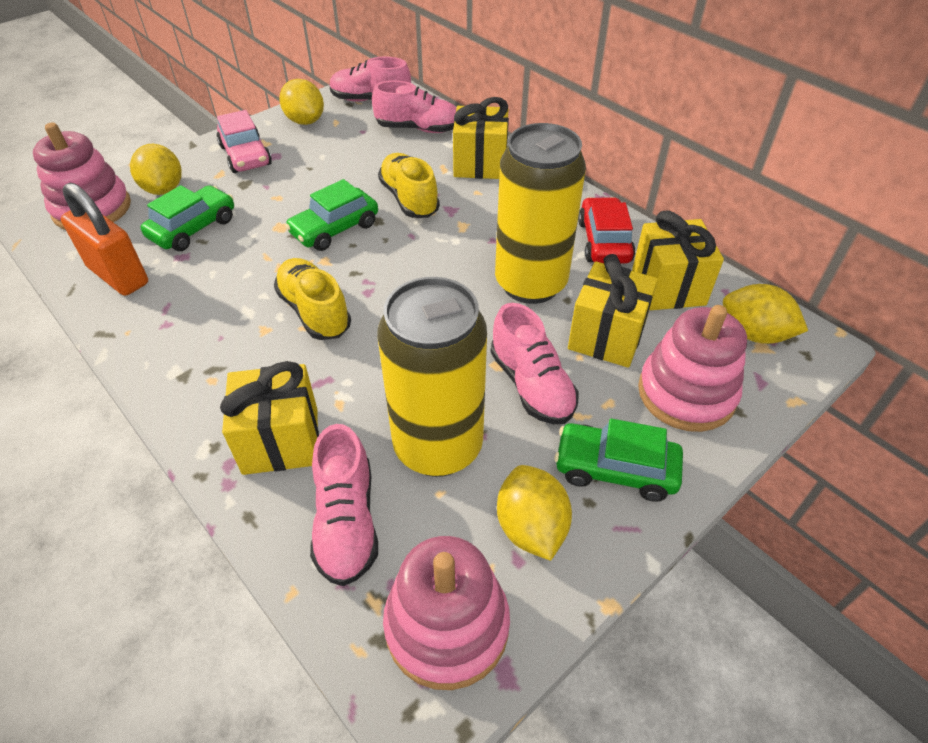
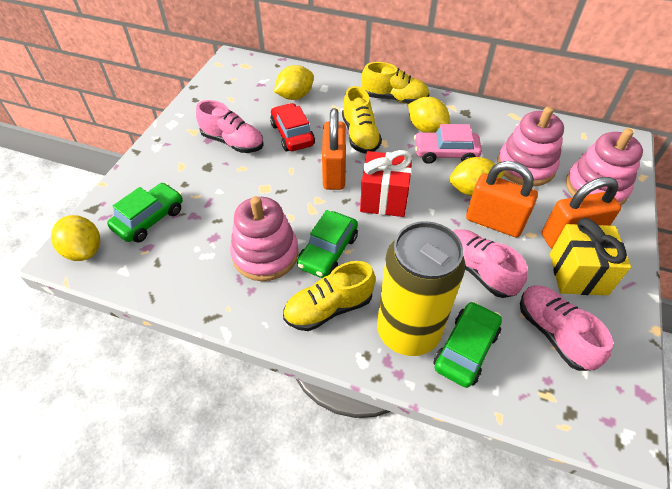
orange padlock: [61,183,148,296] = 1 -> [322,108,346,190] [466,161,538,237] [542,177,621,248] = 3
pink shoe: [310,424,378,586] [330,57,411,102] [372,81,457,133] [491,303,579,424] = 4 -> [196,100,264,153] [453,229,527,298] [520,285,613,371] = 3
red gift: none = 0 -> [360,150,412,217] = 1
yellow can: [377,277,487,477] [495,123,586,304] = 2 -> [377,221,465,356] = 1
yellow gift: [220,361,319,475] [453,97,509,179] [568,254,658,368] [632,210,724,310] = 4 -> [550,218,631,295] = 1
yellow shoe: [274,258,351,340] [378,153,440,218] = 2 -> [283,261,376,331] [342,86,382,154] [361,62,429,104] = 3

